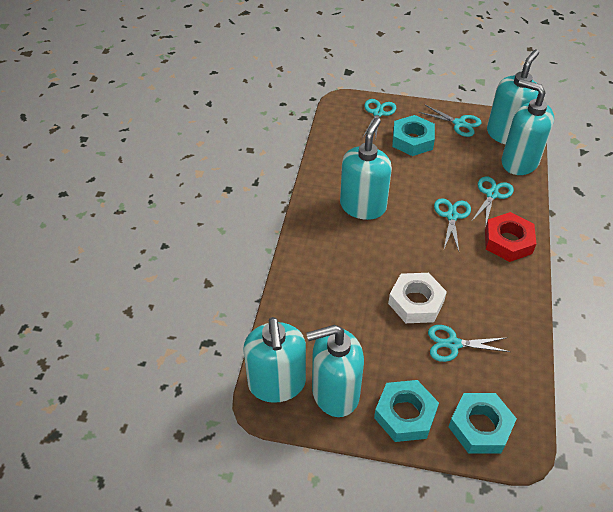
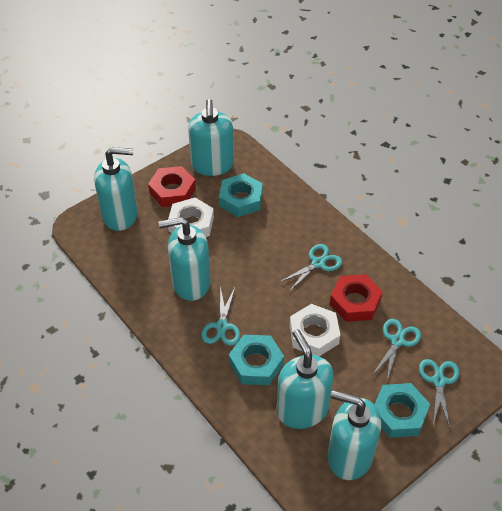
red nut: [485,212,536,262] = 1 -> [148,166,196,207] [330,274,383,322] = 2
turquoise scissors: [363,99,396,139] [419,105,481,137] [428,325,510,362] [434,198,471,251] [471,177,514,227] = 5 -> [201,286,240,346] [280,244,342,291] [373,319,421,381] [419,359,459,428] = 4
white nut: [388,273,447,323] = 1 -> [168,198,214,237] [290,304,340,356] = 2

